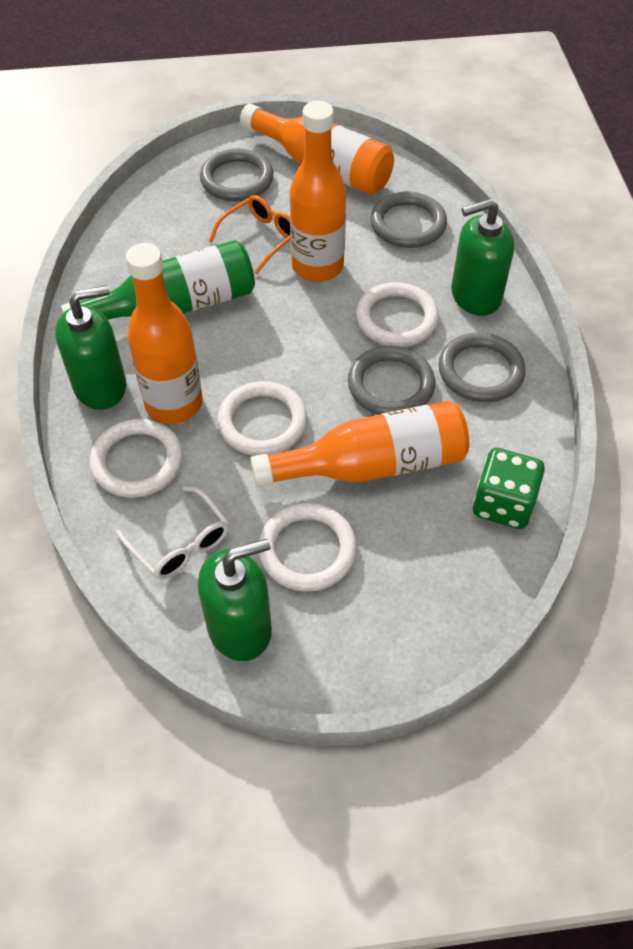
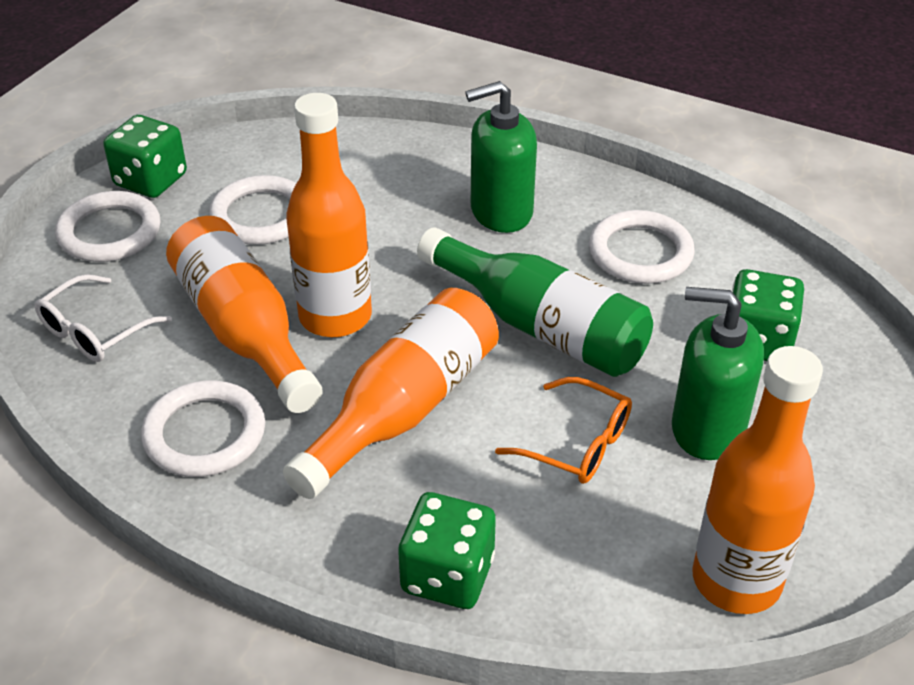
green dice: [473,448,545,529] = 1 -> [103,115,187,198] [398,492,496,609] [732,269,804,361] = 3
green soap dispenser: [55,285,126,410] [198,539,272,661] [451,199,514,316] = 3 -> [465,81,537,233] [672,287,764,460] = 2
grey ring: [200,149,274,201] [348,346,435,415] [370,192,447,248] [438,333,526,402] = 4 -> none = 0

